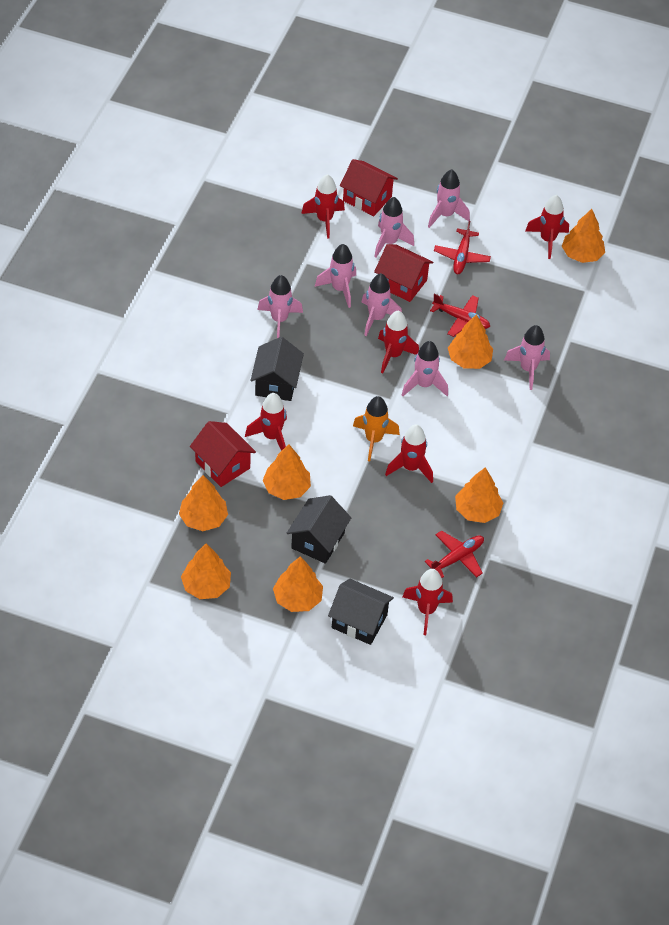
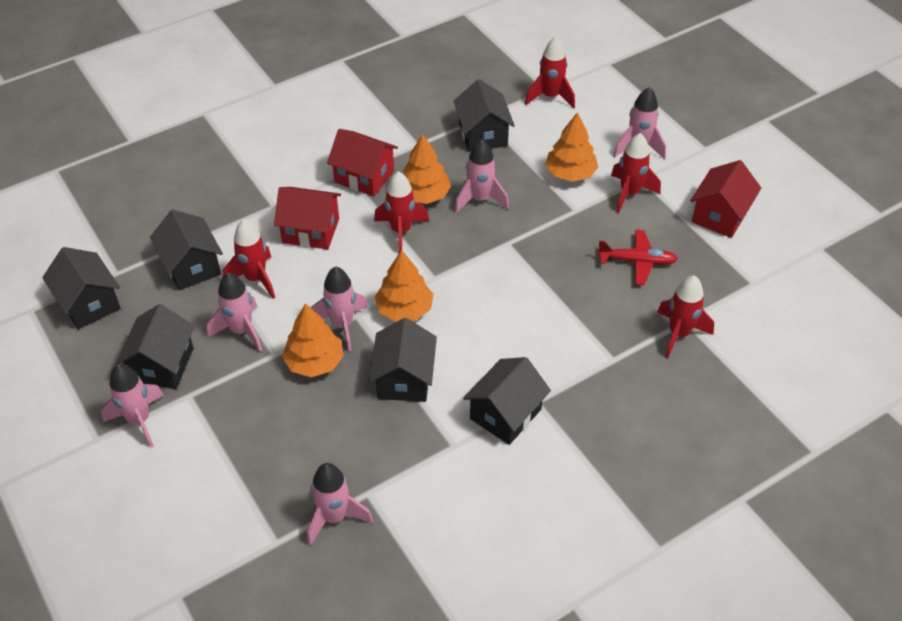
black house: [250,337,304,401] [287,495,351,564] [328,579,394,645] = 3 -> [42,247,121,329] [116,304,195,389] [150,210,223,290] [369,318,437,402] [454,79,515,152] [463,357,551,445] = 6
orange rocket: [353,396,400,461] = 1 -> none = 0
orange tree: [179,475,228,531] [181,544,231,599] [263,444,311,500] [273,556,323,612] [448,314,493,369] [455,467,503,523] [562,209,605,263] = 7 -> [282,303,344,377] [374,250,433,322] [403,134,451,204] [545,112,598,182] = 4
pink rocket: [257,275,303,338] [315,244,356,308] [362,273,402,336] [374,197,414,258] [402,341,448,396] [428,169,470,228] [504,325,550,390] = 7 -> [101,364,164,448] [207,272,262,352] [307,463,373,546] [311,266,368,351] [454,139,509,213] [613,87,666,160] = 6
red plane: [425,530,484,578] [430,293,490,337] [434,221,491,274] = 3 -> [597,229,678,285] = 1
red rocket: [245,393,287,451] [301,174,345,239] [378,310,419,373] [385,424,433,483] [402,569,453,635] [525,195,569,259] = 6 -> [222,219,275,299] [374,171,429,253] [525,37,575,109] [611,133,661,213] [657,275,714,358] = 5

